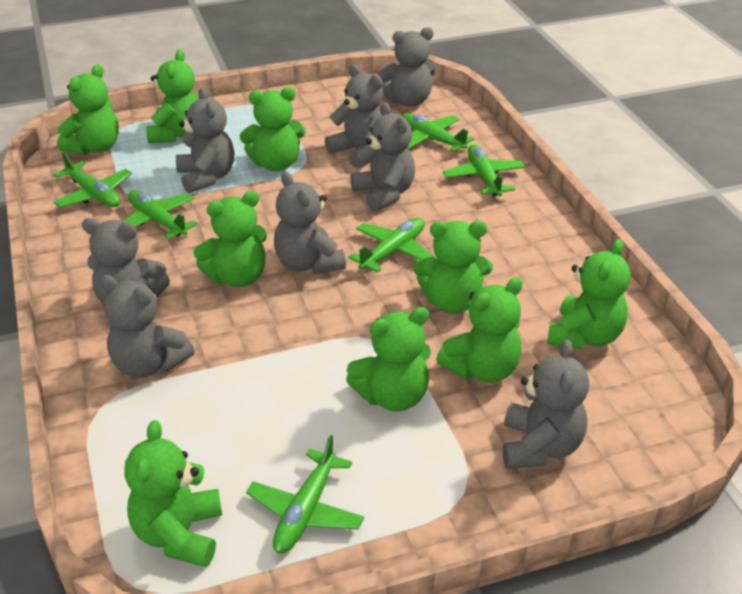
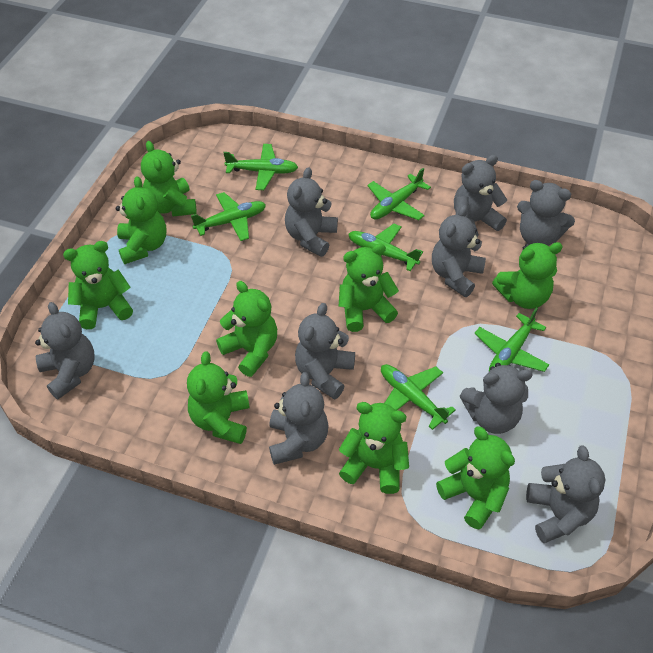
grey teddy bear: [82,218,170,305] [100,275,195,378] [176,87,234,193] [274,171,346,274] [325,64,383,168] [350,102,415,212] [378,27,436,107] [503,339,589,469] = 8 -> [35,302,95,399] [269,372,329,465] [285,167,338,257] [295,303,355,400] [432,205,486,297] [454,155,507,237] [460,363,533,434] [517,180,575,246] [526,445,605,543] = 9

